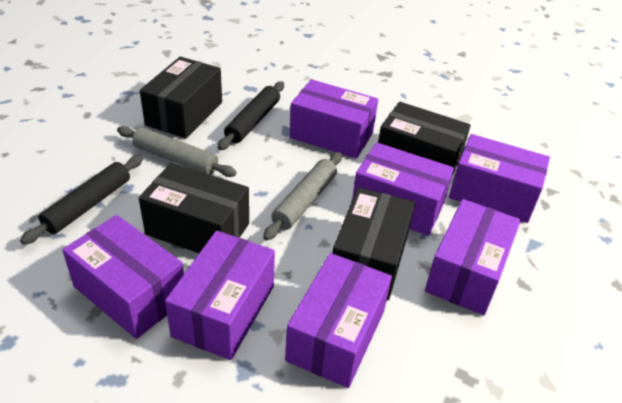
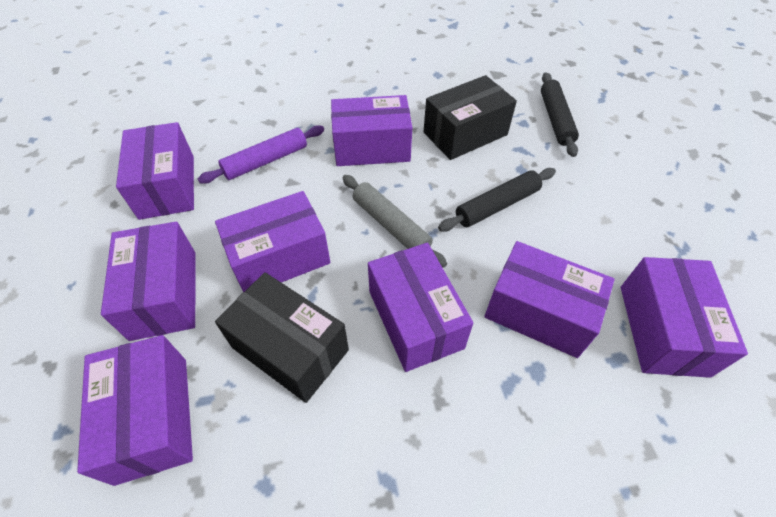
black box: [139,163,249,253] [140,57,222,139] [333,187,415,300] [378,102,471,175] = 4 -> [215,272,349,403] [424,75,517,160] = 2
grey rolling pin: [117,126,237,177] [263,152,342,240] = 2 -> [342,175,447,268] = 1
purple box: [62,215,184,339] [165,231,275,360] [285,253,392,388] [290,79,378,159] [352,142,454,236] [425,199,521,316] [449,134,550,223] = 7 -> [77,335,193,486] [101,222,196,341] [116,122,194,220] [215,191,330,292] [331,95,412,166] [368,243,473,372] [484,241,615,358] [621,257,748,378] = 8
purple rolling pin: none = 0 -> [198,125,324,184] = 1

